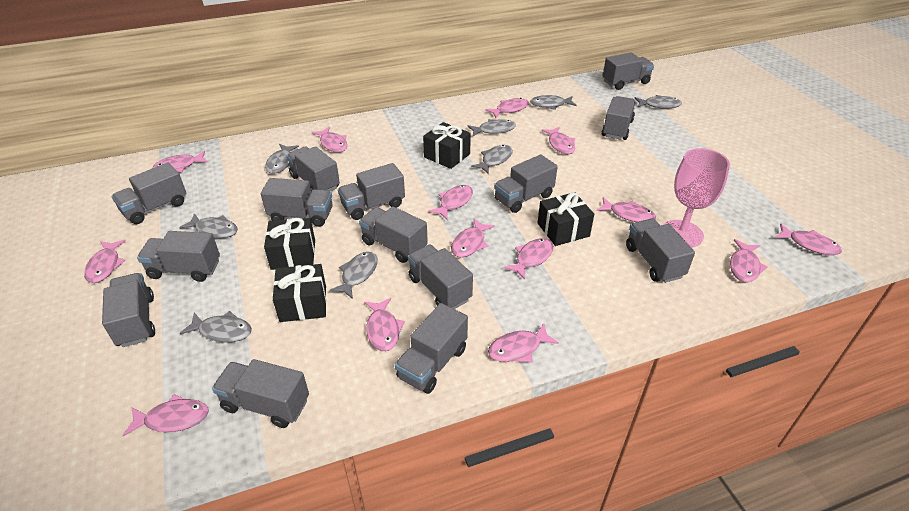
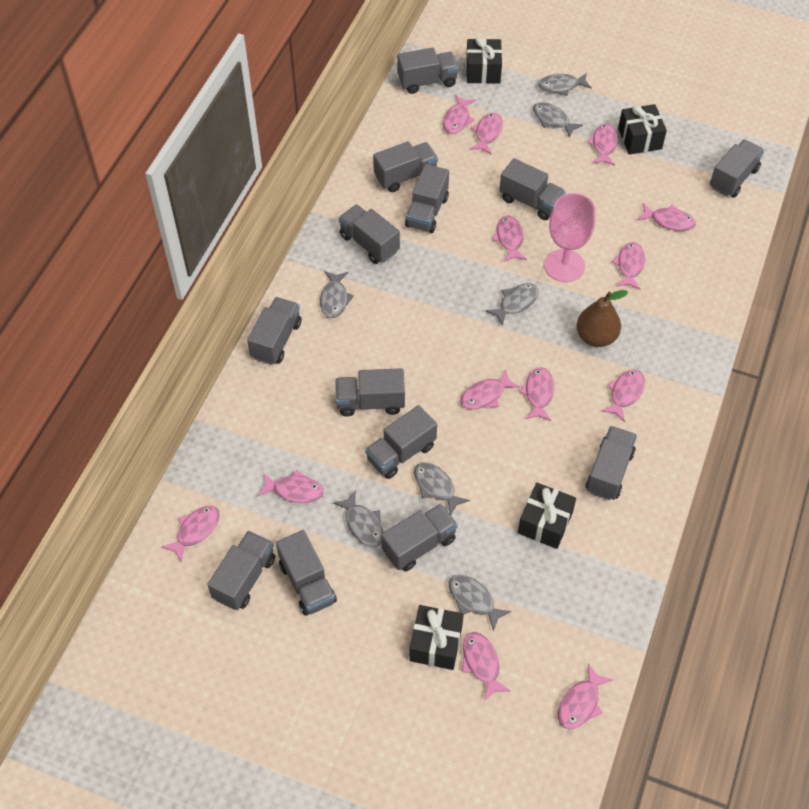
brown pear: none = 0 -> [577,290,628,347] = 1
grey fish: [179,213,238,238] [180,311,252,343] [265,144,299,174] [329,252,378,299] [467,119,516,136] [471,145,513,174] [530,95,577,110] [635,95,682,109] = 8 -> [320,271,354,318] [333,490,384,547] [414,462,470,515] [449,575,512,631] [486,283,539,326] [533,102,583,138] [538,73,592,96] = 7
grey truck: [102,273,155,347] [112,163,187,224] [137,231,220,282] [212,359,309,428] [261,178,333,227] [287,146,340,192] [338,163,405,220] [359,206,428,263] [395,303,468,394] [408,244,473,309] [494,154,558,213] [601,96,636,140] [603,52,654,90] [626,219,695,283] = 14 -> [207,531,275,610] [247,297,301,365] [276,530,337,616] [336,368,405,417] [339,204,400,264] [365,405,437,479] [373,141,438,192] [381,504,458,571] [397,48,458,94] [405,164,449,233] [499,158,566,220] [586,426,637,500] [710,139,764,198] = 13
pink fish: [84,239,126,283] [123,394,209,437] [153,151,208,172] [312,127,347,153] [364,298,405,351] [428,185,473,219] [451,218,495,257] [485,98,529,118] [488,323,559,362] [504,238,553,280] [541,127,575,154] [596,197,656,222] [730,239,767,282] [774,224,842,255] = 14 -> [161,506,220,562] [258,470,324,503] [443,95,476,134] [460,370,520,409] [462,632,510,701] [470,113,503,154] [492,216,527,262] [519,367,554,421] [558,663,613,729] [587,123,618,166] [601,369,645,422] [612,242,645,290] [637,203,696,231] = 13

